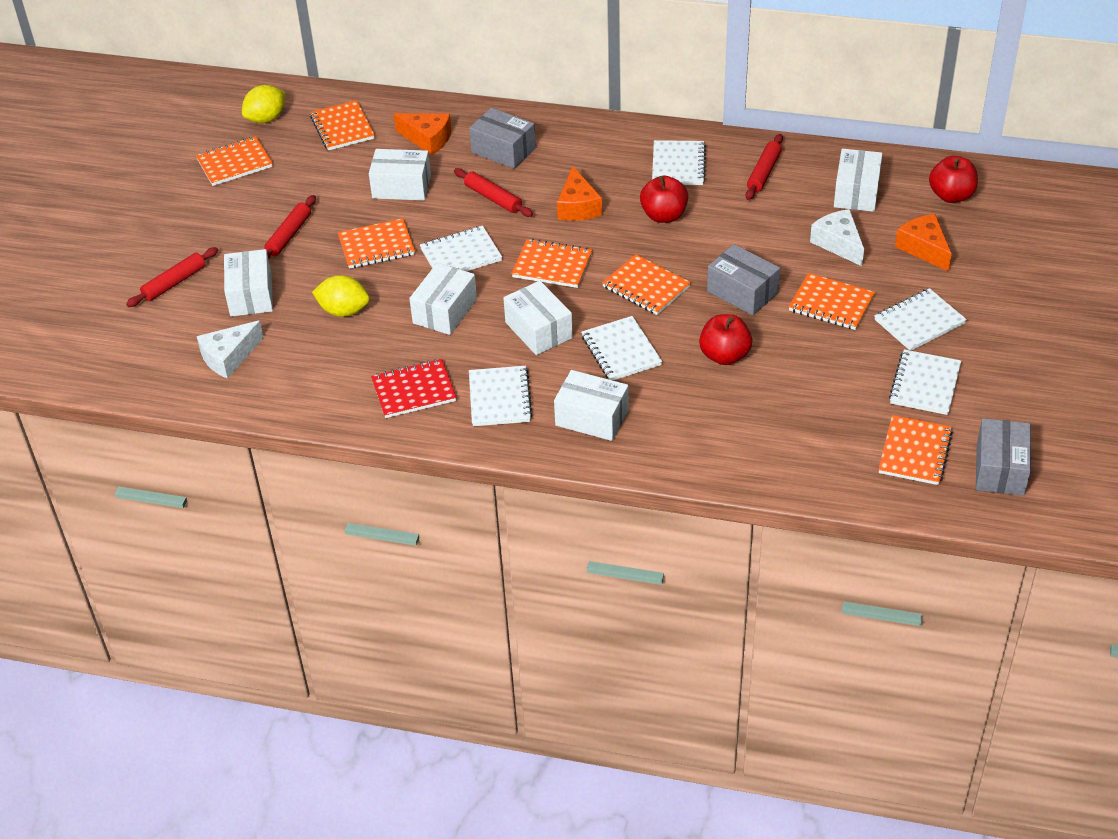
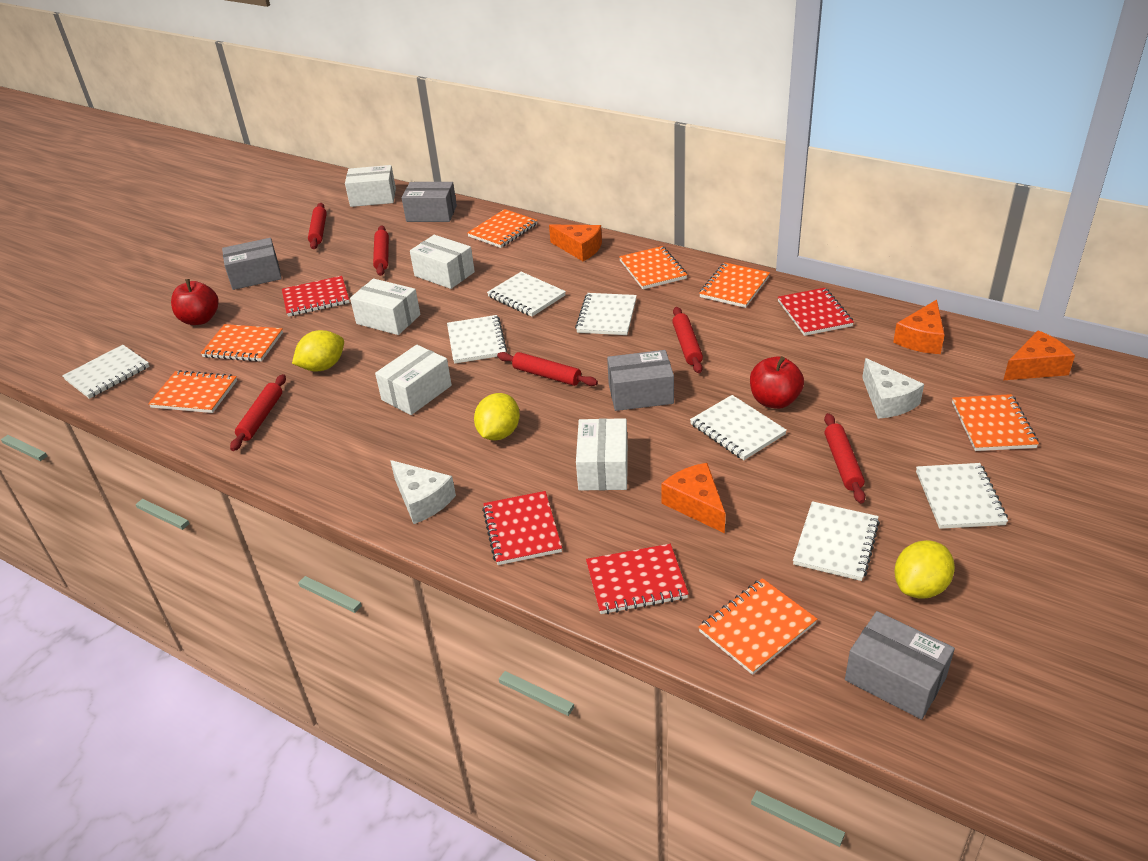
grey box: [469,107,536,169] [707,244,780,315] [976,418,1031,496] = 3 -> [222,238,282,290] [402,182,457,222] [607,350,674,411] [845,611,955,720] = 4
orange cheese: [394,113,451,155] [557,166,602,221] [895,214,952,272] = 3 -> [549,225,602,261] [661,463,726,533] [893,300,945,354] [1003,331,1075,380] = 4
red apple: [640,175,688,223] [699,314,752,365] [929,156,978,203] = 3 -> [171,279,219,325] [750,356,804,409] = 2
red notebook: [371,359,457,418] = 1 -> [282,276,349,317] [482,491,562,565] [586,544,689,614] [778,288,854,336] = 4
red rolling pin: [126,247,218,307] [264,195,316,259] [454,168,533,217] [745,134,783,200] = 4 -> [230,374,286,451] [308,203,327,249] [373,226,389,276] [497,352,598,386] [672,307,703,373] [824,413,866,504] = 6
white box: [224,249,273,317] [369,149,431,201] [409,263,477,335] [503,281,573,355] [554,370,629,441] [834,149,882,212] = 6 -> [345,165,396,207] [350,278,421,335] [375,345,452,415] [410,235,475,289] [576,418,628,491] = 5
white notebook: [420,226,502,271] [469,366,533,426] [581,316,662,380] [652,140,706,185] [874,288,967,351] [889,349,961,415] = 6 -> [62,345,150,399] [447,315,507,364] [487,272,566,317] [575,293,637,335] [690,395,787,460] [793,501,880,581] [916,463,1008,529] = 7
yellow lemon: [242,85,285,123] [312,275,370,317] = 2 -> [292,330,344,371] [474,393,520,440] [894,540,955,599] = 3

